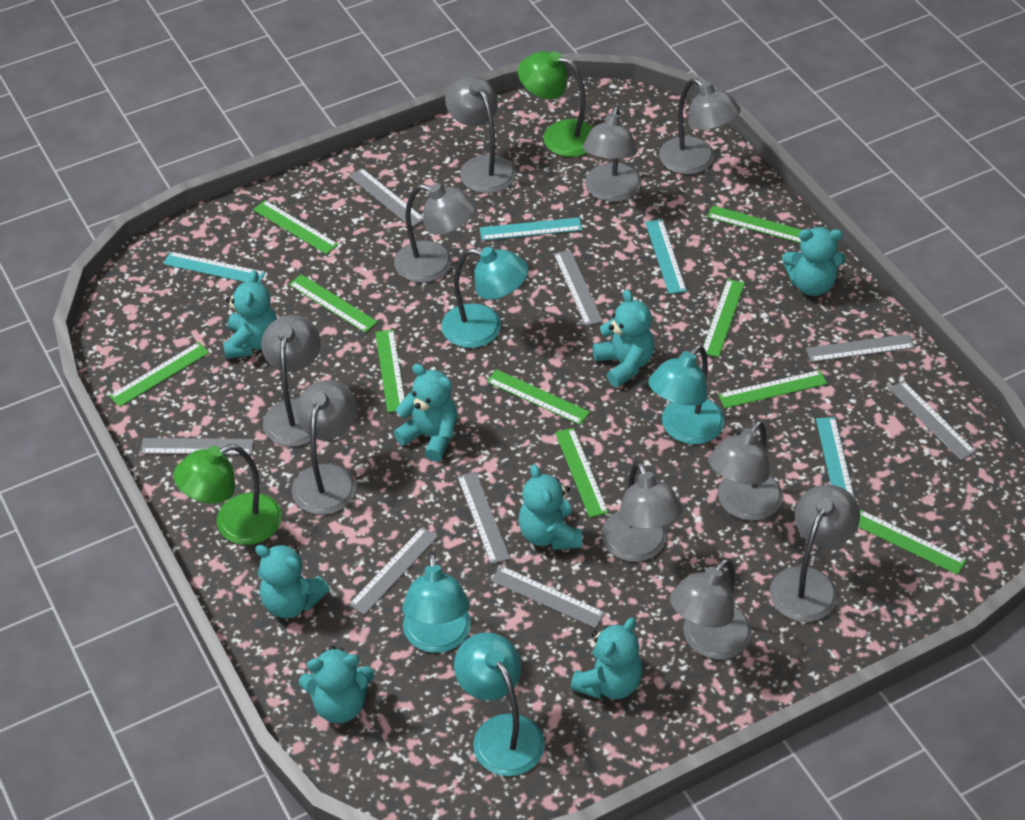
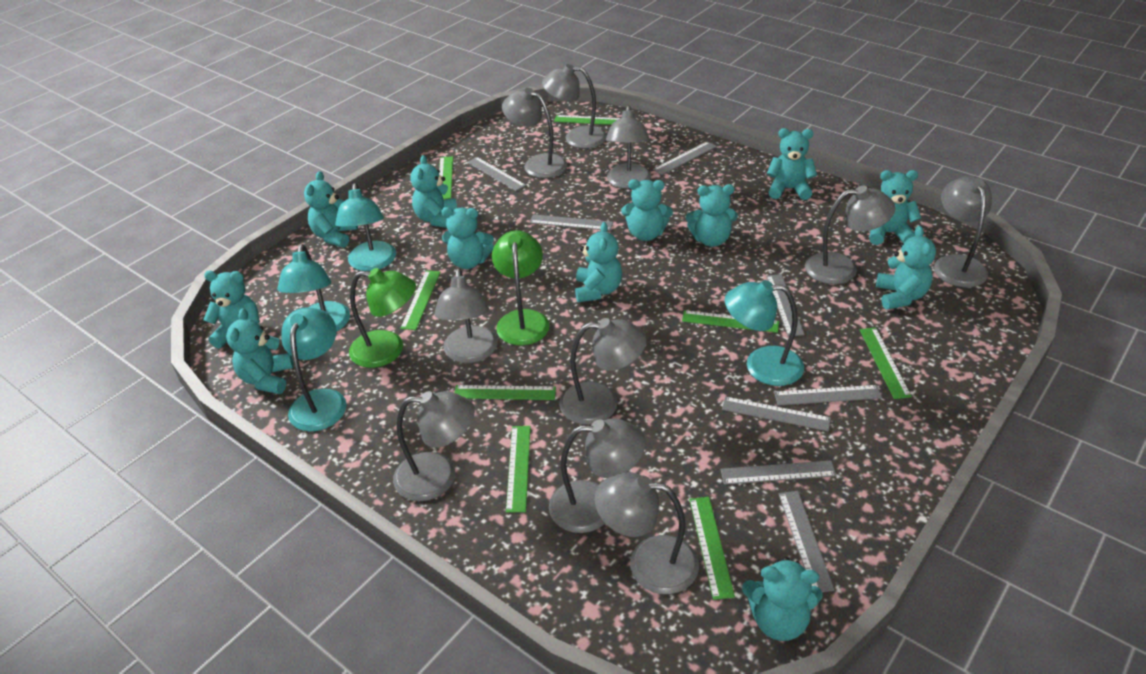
green ruler: [109,342,209,407] [253,200,338,254] [289,274,378,333] [375,330,405,412] [487,369,590,425] [555,428,609,518] [703,279,745,357] [707,206,802,243] [718,370,827,408] [858,510,967,575] = 10 -> [400,270,440,330] [439,156,453,199] [454,385,556,400] [506,426,531,513] [554,115,620,125] [682,310,779,333] [689,497,735,600] [859,327,912,399] = 8
turquoise ruler: [163,252,265,283] [479,217,582,241] [645,219,687,294] [816,417,854,497] = 4 -> none = 0
turquoise teddy bear: [223,270,277,359] [255,544,330,618] [299,646,375,723] [394,364,457,462] [518,464,582,550] [570,618,643,699] [593,290,654,387] [782,227,846,296] = 8 -> [203,271,260,348] [226,308,293,394] [304,171,358,247] [411,155,457,228] [441,207,494,269] [575,222,622,302] [621,179,673,241] [686,184,738,247] [742,557,823,641] [767,128,817,200] [869,170,921,245] [876,226,936,310] = 12

